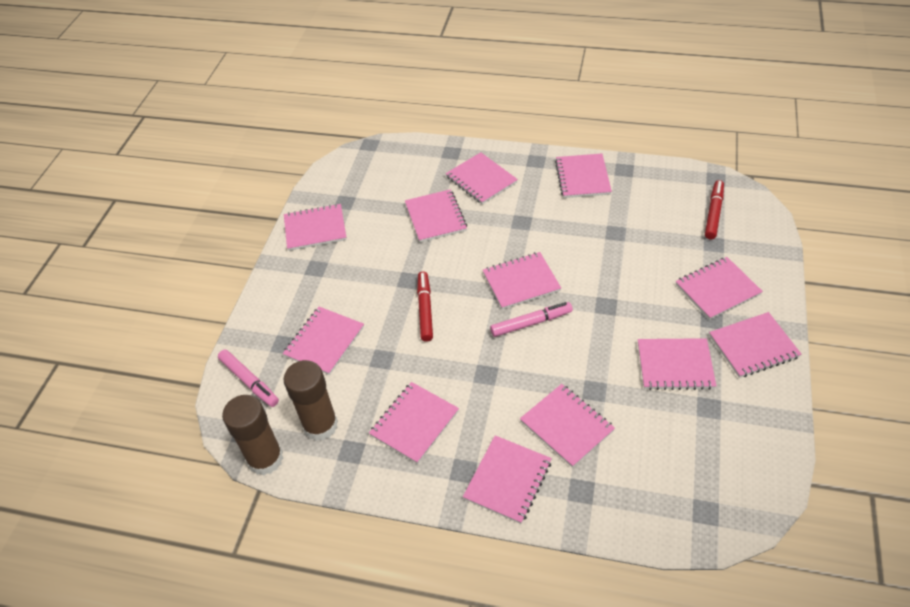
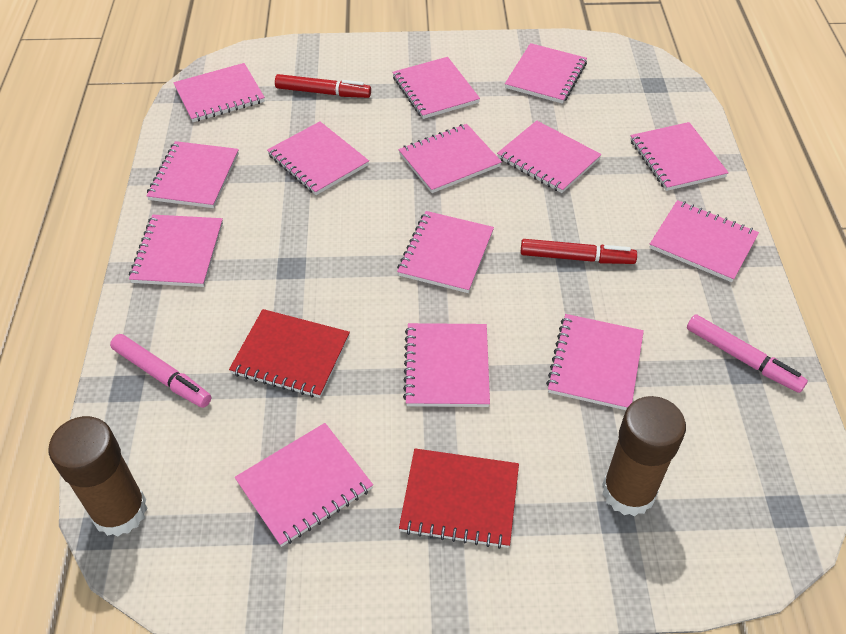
pink notebook: [283,307,364,375] [284,204,347,251] [369,382,459,464] [405,189,467,242] [446,152,518,204] [463,436,552,524] [483,252,561,310] [520,384,615,468] [555,154,612,198] [638,338,716,390] [676,257,763,320] [709,312,801,378] = 12 -> [129,215,223,287] [146,141,239,208] [173,63,265,122] [235,423,373,547] [267,121,369,195] [392,57,480,119] [397,211,494,293] [399,124,502,193] [403,323,490,407] [497,120,602,193] [505,43,587,104] [546,314,644,410] [630,122,729,191] [649,200,759,282] = 14
red notebook: none = 0 -> [229,309,350,398] [399,448,519,549] = 2

